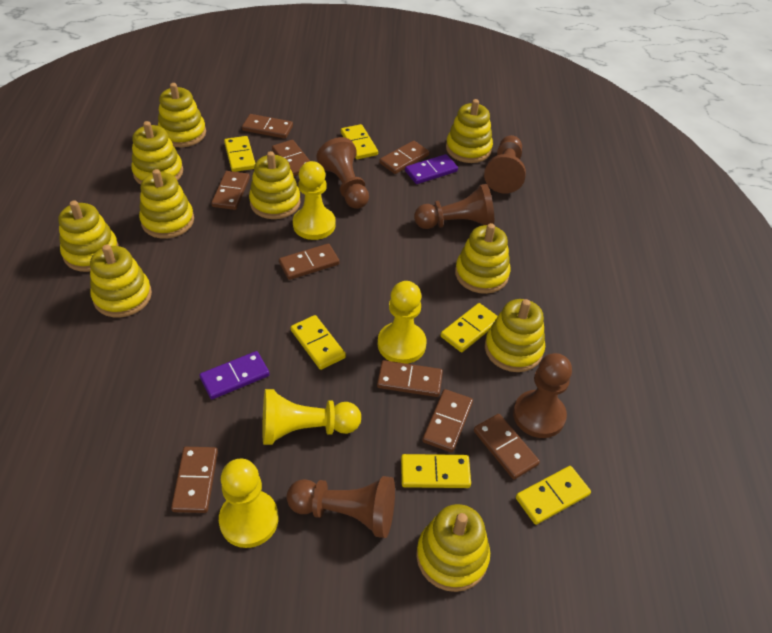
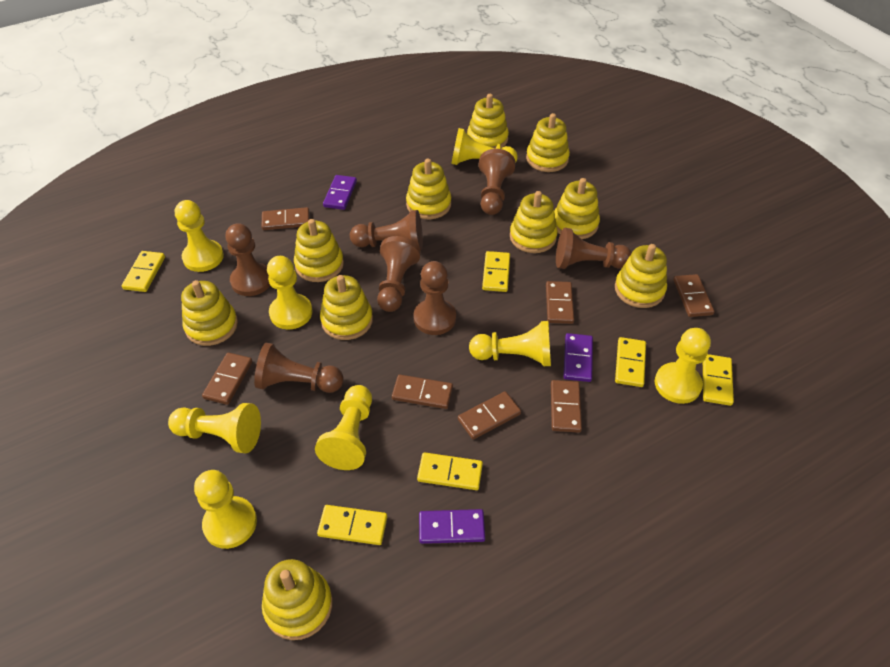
brown domino: [171,447,218,513] [211,171,250,210] [242,114,293,139] [272,140,310,176] [279,243,339,280] [377,360,443,397] [379,141,429,174] [422,389,473,453] [474,414,540,479] = 9 -> [202,353,252,405] [261,207,310,230] [392,375,453,409] [458,391,521,439] [546,281,574,324] [551,380,582,433] [674,274,715,317] = 7
brown pawn: [287,476,395,538] [317,137,369,209] [414,184,494,229] [484,135,526,193] [513,353,572,438] = 5 -> [225,223,270,296] [254,343,344,393] [350,210,423,250] [377,236,421,312] [413,261,456,335] [479,149,516,215] [556,228,632,269] = 7
purple domino: [199,351,270,399] [405,154,458,184] = 2 -> [323,175,357,210] [419,509,485,544] [563,333,593,382] = 3
yellow pawn: [219,459,279,548] [263,389,361,445] [293,161,336,240] [378,281,427,364] = 4 -> [168,403,261,453] [175,200,224,272] [194,470,257,549] [267,256,313,330] [315,385,372,470] [451,128,518,165] [469,321,551,366] [655,328,711,404] = 8

